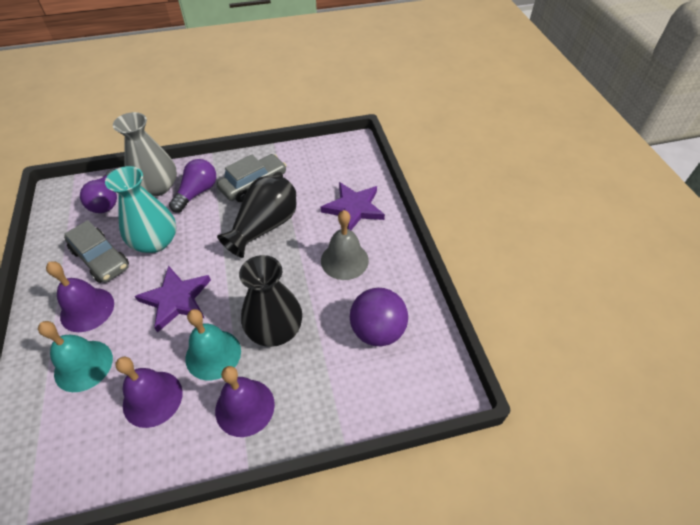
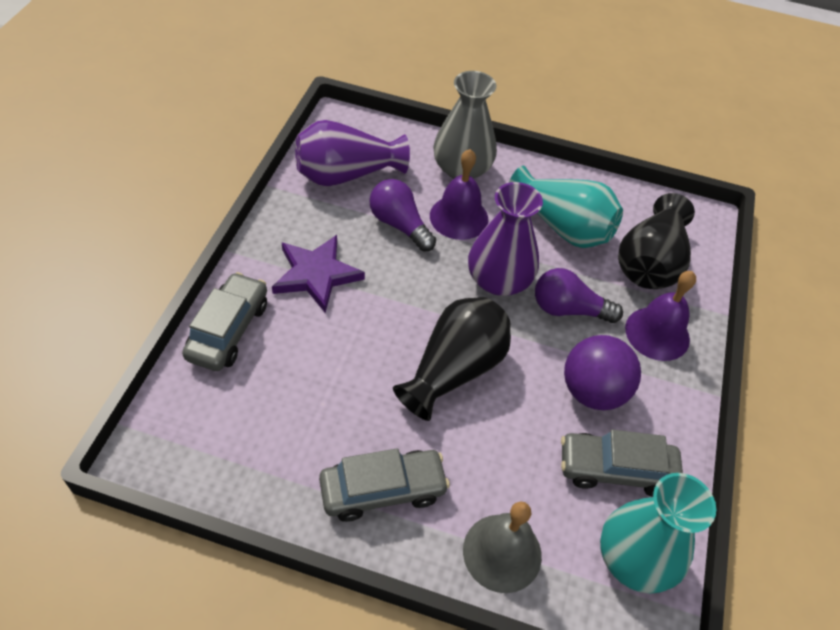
grey car: [64,220,129,283] [217,154,287,202] = 2 -> [182,272,267,371] [319,448,450,522] [561,429,683,497] = 3
purple bell: [46,262,114,332] [116,357,183,428] [215,366,275,437] = 3 -> [430,149,488,240] [625,271,696,361] = 2
purple star: [135,266,211,333] [321,182,385,230] = 2 -> [272,235,365,313] = 1
purple vase: none = 0 -> [295,120,410,187] [468,182,543,296] = 2
turquoise bell: [38,321,113,392] [185,309,241,380] = 2 -> none = 0
turquoise vase: [105,166,176,253] = 1 -> [509,166,623,248] [600,473,716,594] = 2

